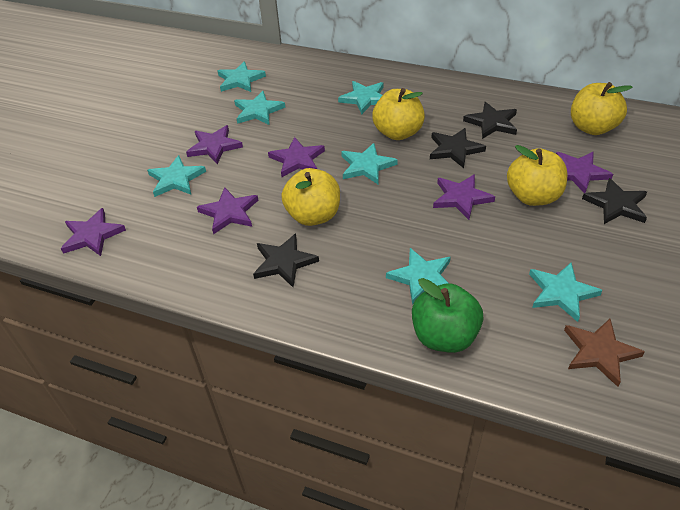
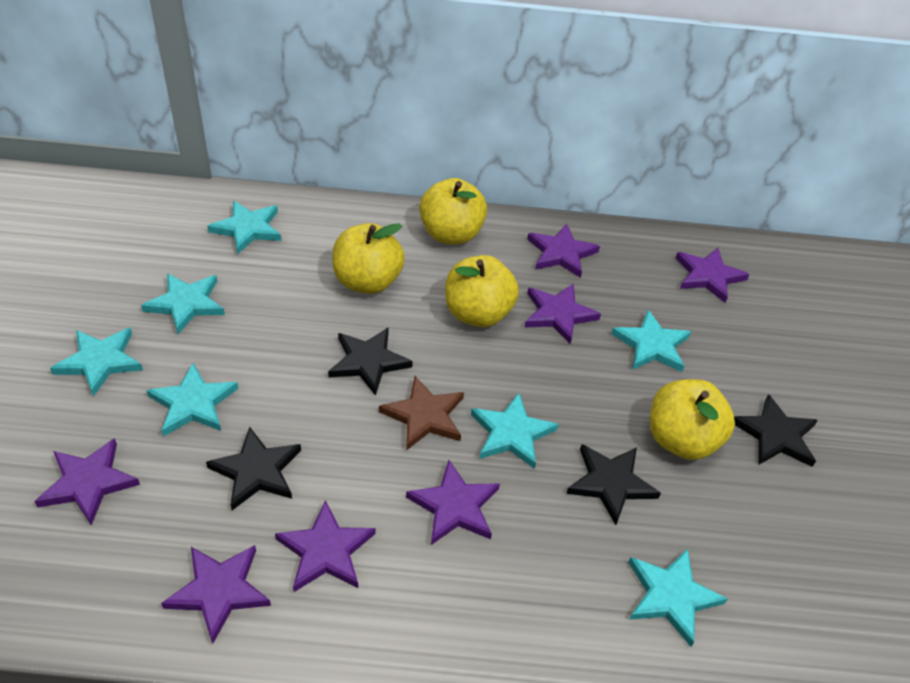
green apple: [412,278,483,353] = 1 -> none = 0
purple star: [61,208,126,256] [186,125,243,164] [197,187,258,234] [268,137,325,177] [433,174,495,220] [556,152,613,193] = 6 -> [34,438,140,525] [161,545,271,644] [275,500,376,592] [406,460,500,545] [524,283,601,344] [527,224,600,278] [676,248,750,303] = 7

